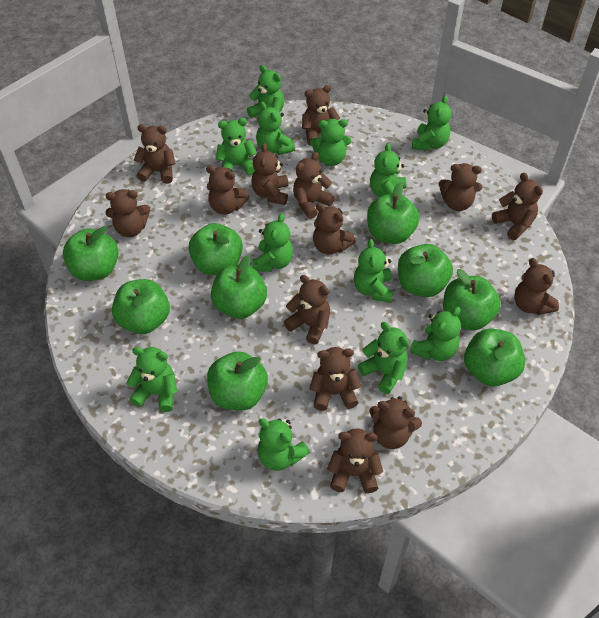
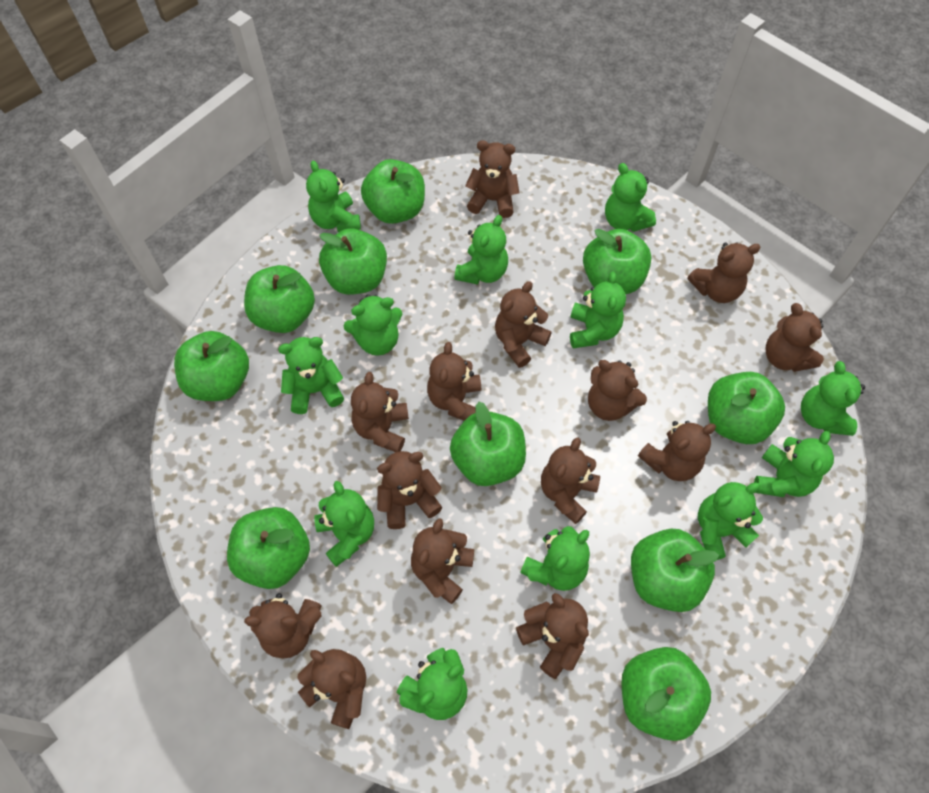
green apple: [63,226,119,281] [112,279,170,334] [188,223,243,275] [207,351,268,411] [211,255,267,319] [367,183,419,244] [398,244,453,297] [443,269,501,331] [464,328,525,386] = 9 -> [174,331,249,401] [227,507,310,589] [244,265,315,333] [319,228,387,295] [361,159,425,224] [450,402,526,486] [583,229,651,294] [621,647,711,741] [631,529,719,612] [708,372,785,444] = 10

